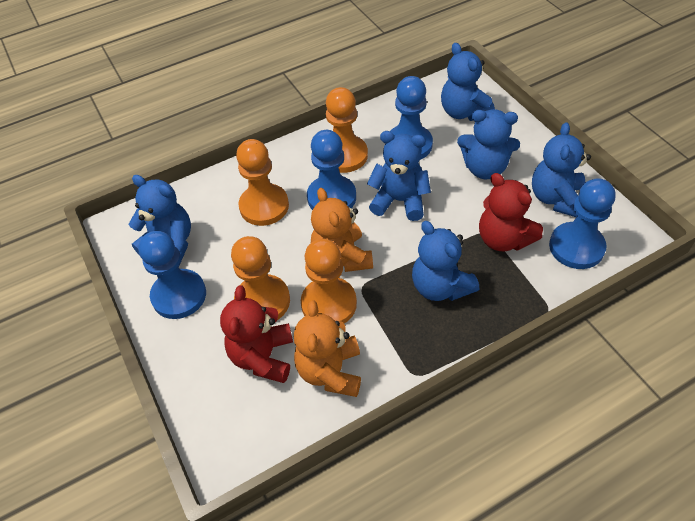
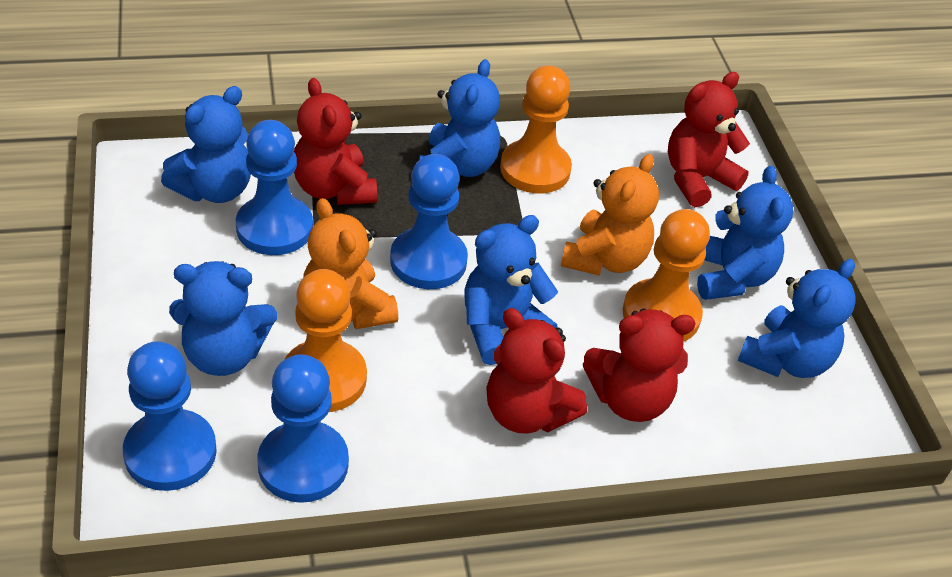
orange pawn: [231,236,290,320] [236,139,289,226] [301,239,357,323] [326,87,368,173] = 4 -> [284,269,367,412] [500,65,572,193] [622,209,710,341] = 3
red teddy bear: [220,285,293,383] [479,173,543,251] = 2 -> [294,78,377,205] [486,308,587,434] [583,308,696,422] [668,72,750,207] = 4

